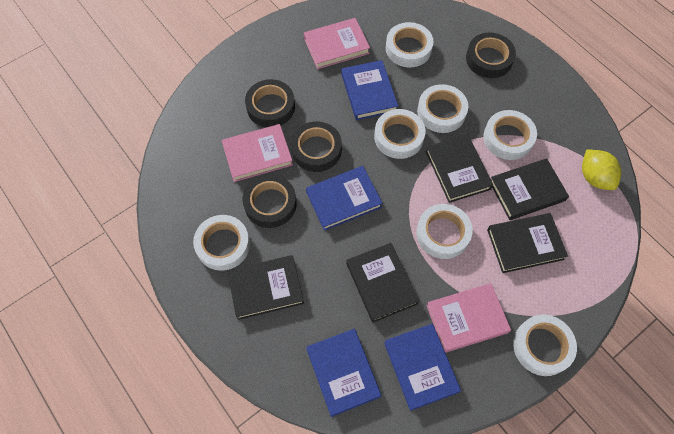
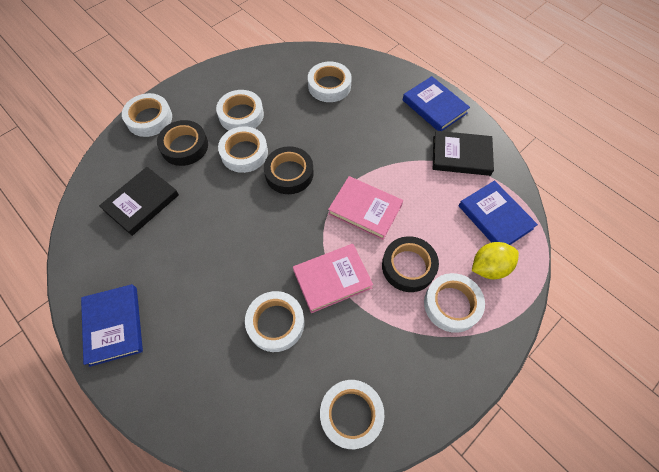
black book: [227,255,304,320] [346,243,419,323] [426,135,493,203] [487,213,568,273] [491,158,569,220] = 5 -> [99,167,179,236] [433,131,494,176] = 2
black tape: [243,174,297,228] [245,79,295,127] [291,121,342,172] [466,33,516,78] = 4 -> [157,120,208,166] [264,146,314,194] [382,236,439,292] = 3
blue book: [306,166,383,231] [306,329,381,417] [341,60,398,120] [384,324,461,411] = 4 -> [81,284,143,367] [403,76,470,131] [459,180,538,245] = 3
pink book: [222,124,293,182] [304,18,370,69] [426,283,511,353] = 3 -> [293,244,373,313] [328,176,403,240] = 2

